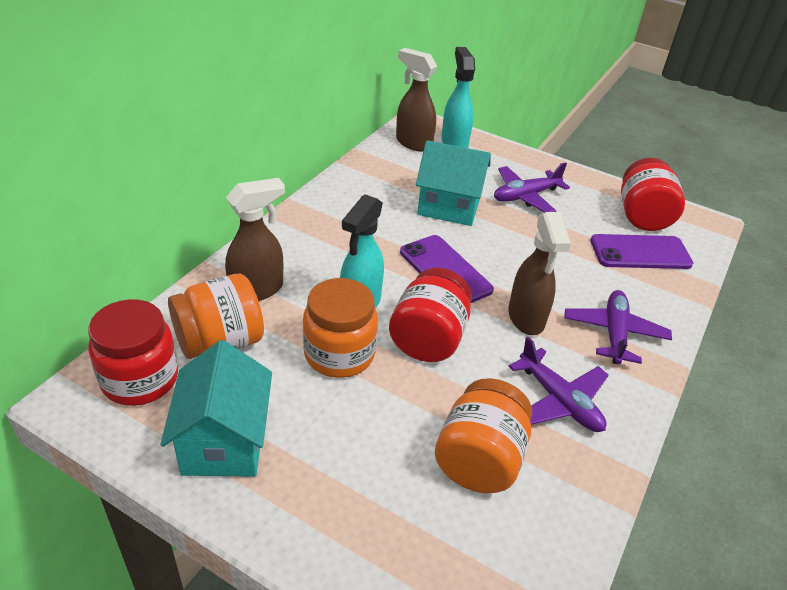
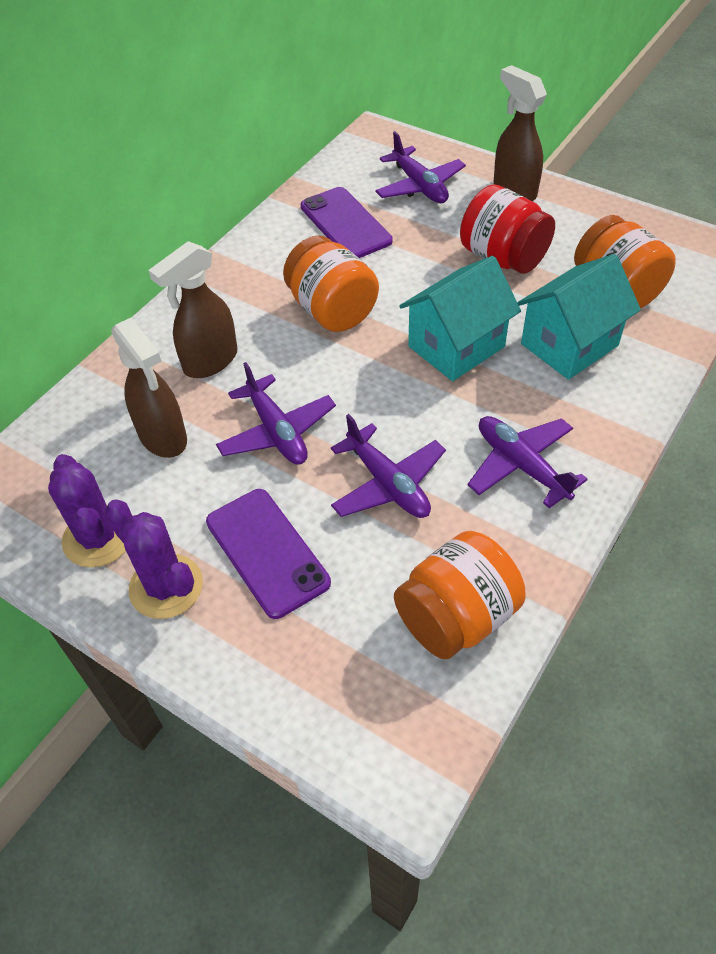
purple cactus: none = 0 -> [48,454,126,568] [105,500,203,619] = 2
purple plane: [494,163,570,213] [508,337,609,432] [564,290,672,364] = 3 -> [216,362,336,465] [331,414,446,518] [375,131,466,203] [467,416,588,508] = 4
red jar: [88,299,178,406] [389,268,472,362] [621,158,685,231] = 3 -> [460,185,555,274] = 1
turquoise spray bottle: [340,194,384,308] [441,47,475,148] = 2 -> none = 0

